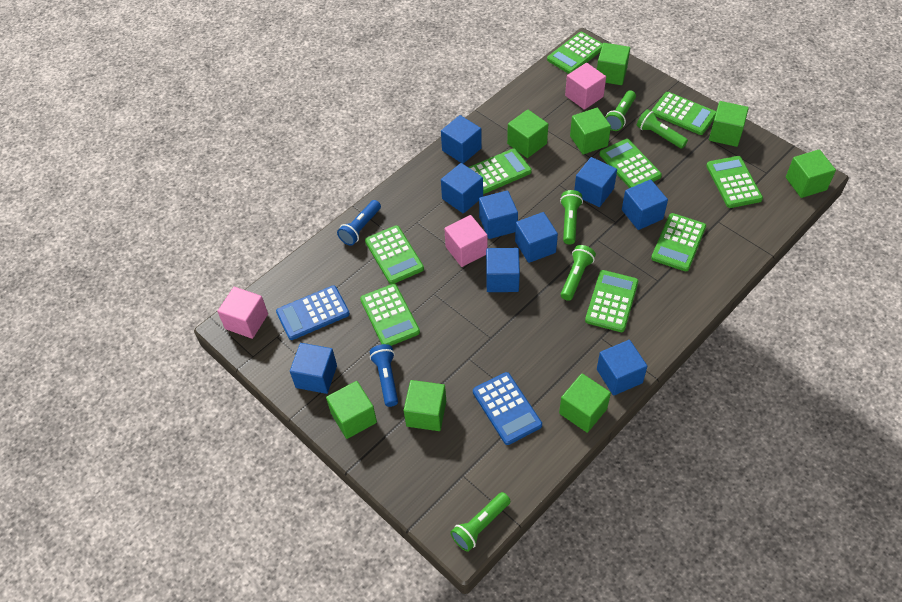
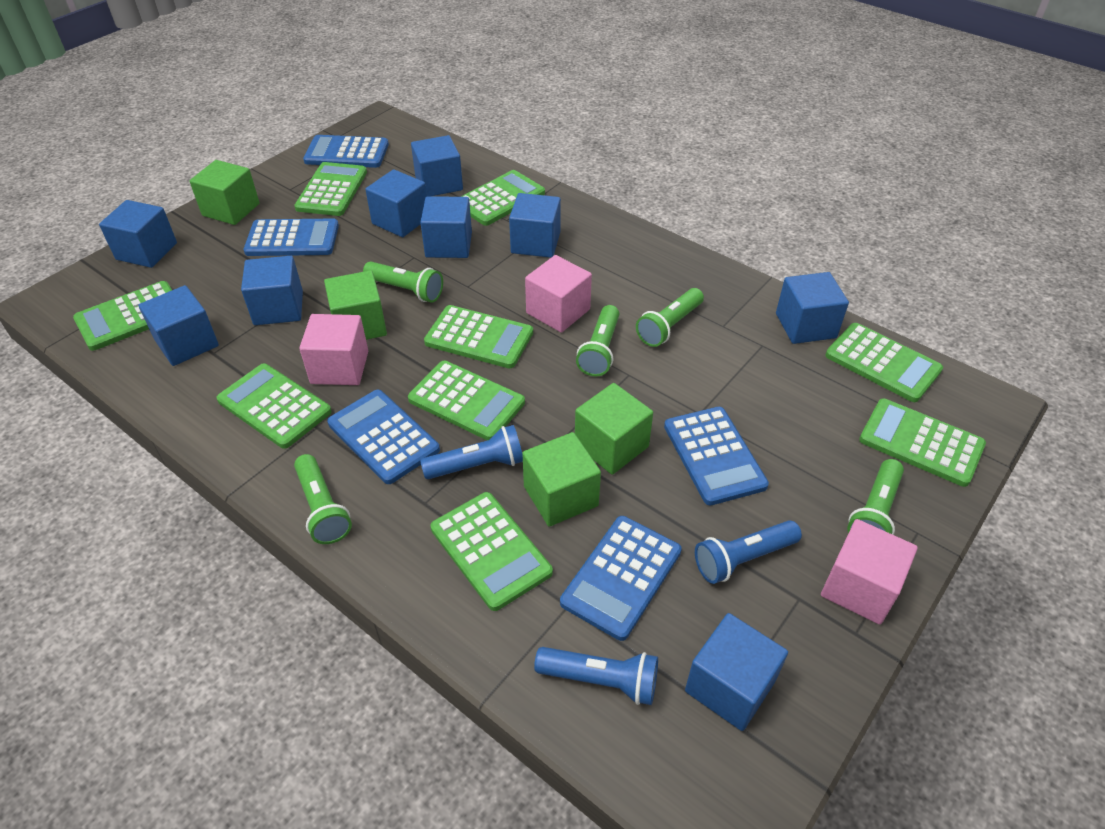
blue calculator: [276,285,350,340] [473,372,542,445] = 2 -> [244,219,339,256] [303,135,389,168] [327,390,440,484] [560,516,682,641] [664,407,769,505] = 5
blue flashlight: [337,200,381,246] [370,344,398,407] = 2 -> [420,425,523,479] [534,647,658,705] [695,520,802,584] = 3
green cube: [326,381,377,439] [404,380,446,431] [507,110,548,158] [559,373,611,433] [570,108,611,154] [597,43,630,85] [709,101,749,147] [786,149,836,198] = 8 -> [190,160,260,225] [324,270,387,340] [522,432,601,526] [575,383,653,475] = 4

